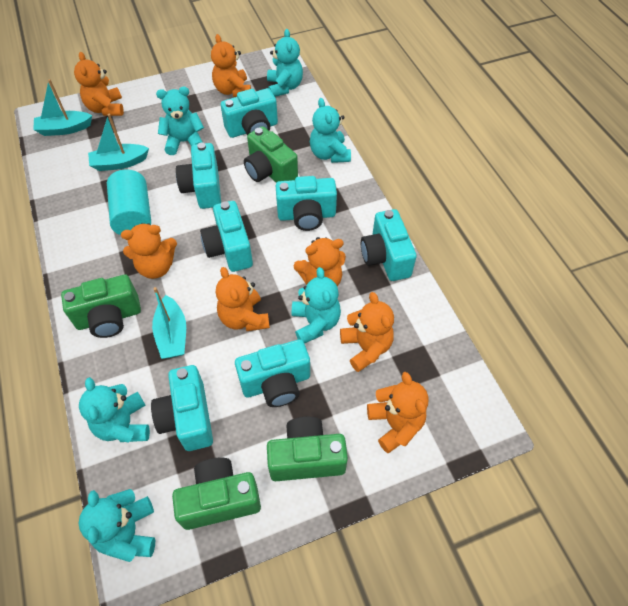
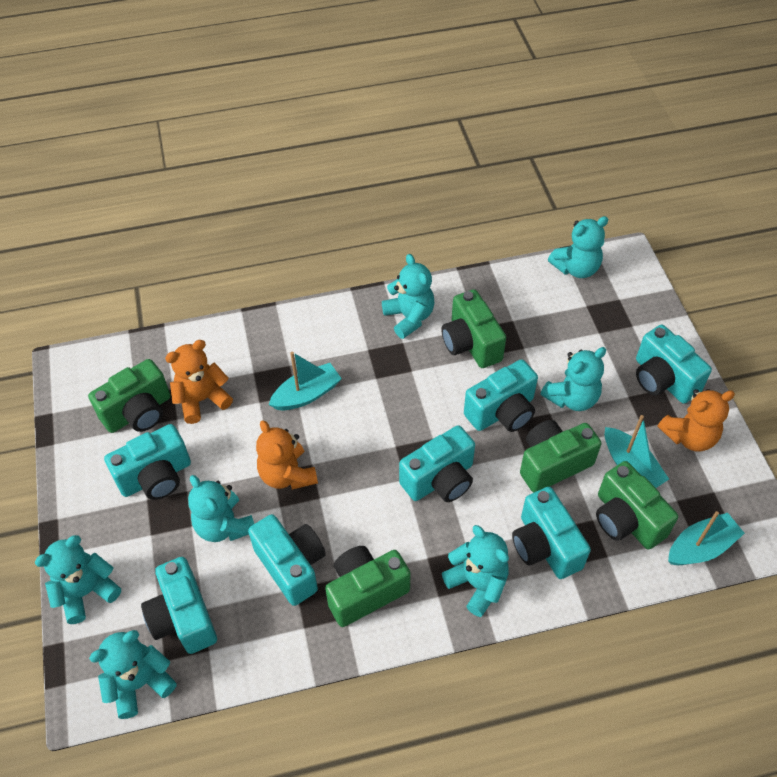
green camera: [61,275,141,338] [172,458,261,530] [244,126,298,183] [267,417,348,481] = 4 -> [88,359,171,433] [325,546,411,627] [442,289,506,368] [520,420,601,492] [596,461,678,549] = 5
orange teddy bear: [74,52,124,116] [121,223,177,279] [211,34,251,97] [216,267,270,331] [294,237,346,286] [340,292,394,372] [367,372,428,453] = 7 -> [165,340,233,424] [256,420,318,490] [658,389,735,452] = 3
turquoise cylinder: [107,170,151,235] = 1 -> none = 0
turquoise teddy bear: [79,377,150,443] [79,489,155,562] [156,87,204,155] [267,29,303,97] [292,267,341,344] [310,98,351,163] = 6 -> [34,535,121,624] [89,630,177,719] [188,475,254,542] [382,254,435,339] [442,525,509,617] [540,347,606,411] [548,216,609,278] = 7

